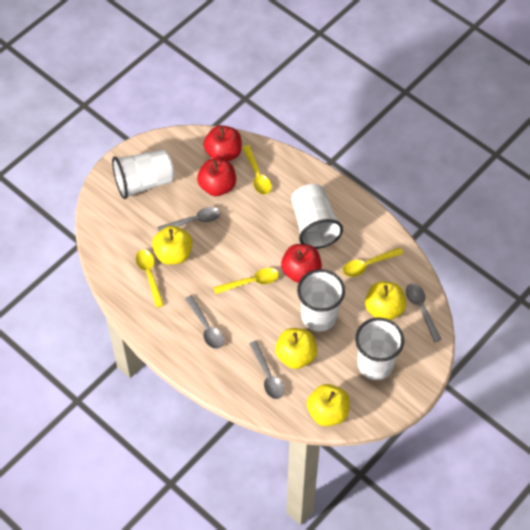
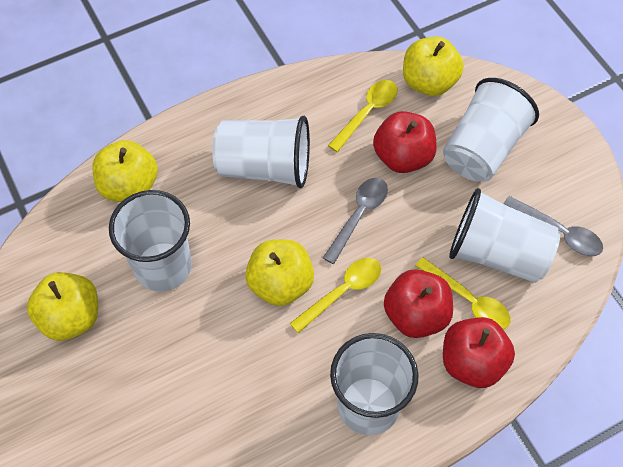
grey spoon: [157,207,221,231] [185,295,224,349] [249,341,284,399] [406,283,442,342] = 4 -> [323,178,388,264] [504,196,603,256] = 2
white cup: [112,149,174,199] [291,184,343,249] [297,269,345,332] [355,318,404,380] = 4 -> [109,190,192,292] [212,116,310,188] [330,333,419,435] [443,78,539,182] [449,188,560,283] = 5
yellow spoon: [136,250,164,308] [214,268,279,294] [242,145,272,195] [342,248,404,277] = 4 -> [289,258,381,333] [328,80,397,152] [415,257,511,329] = 3

